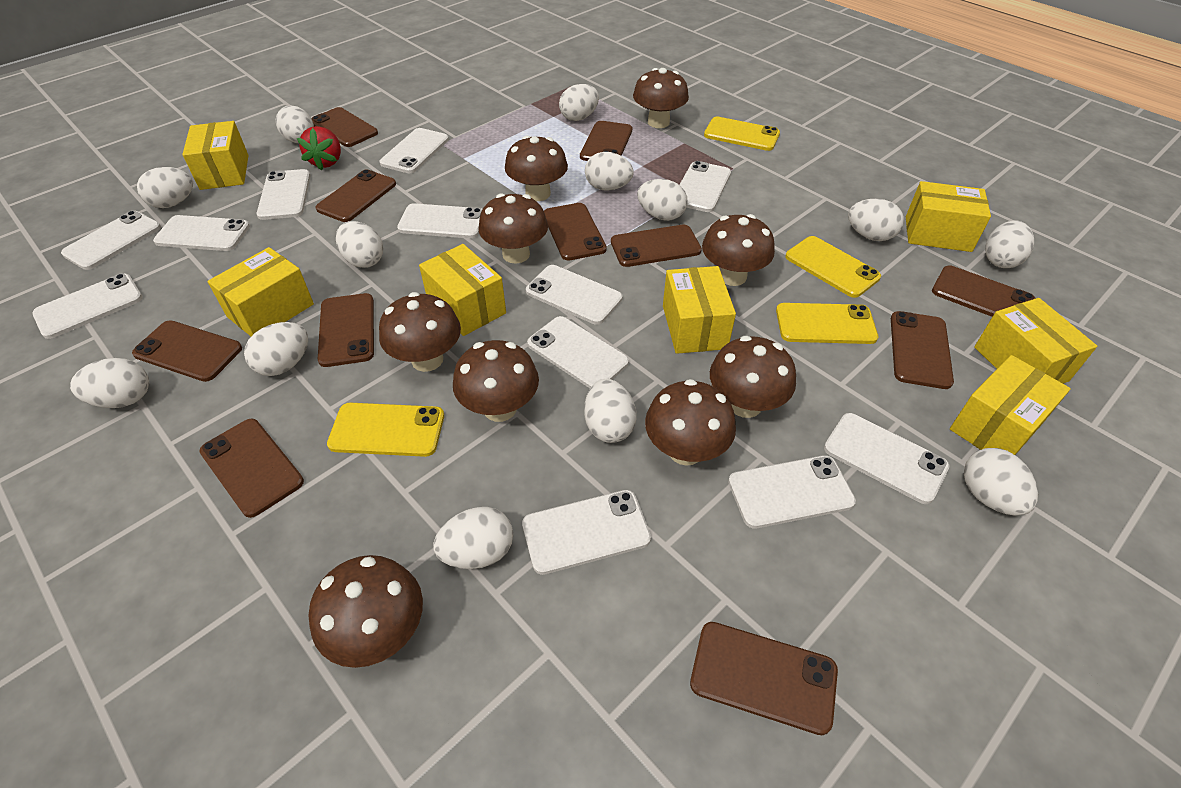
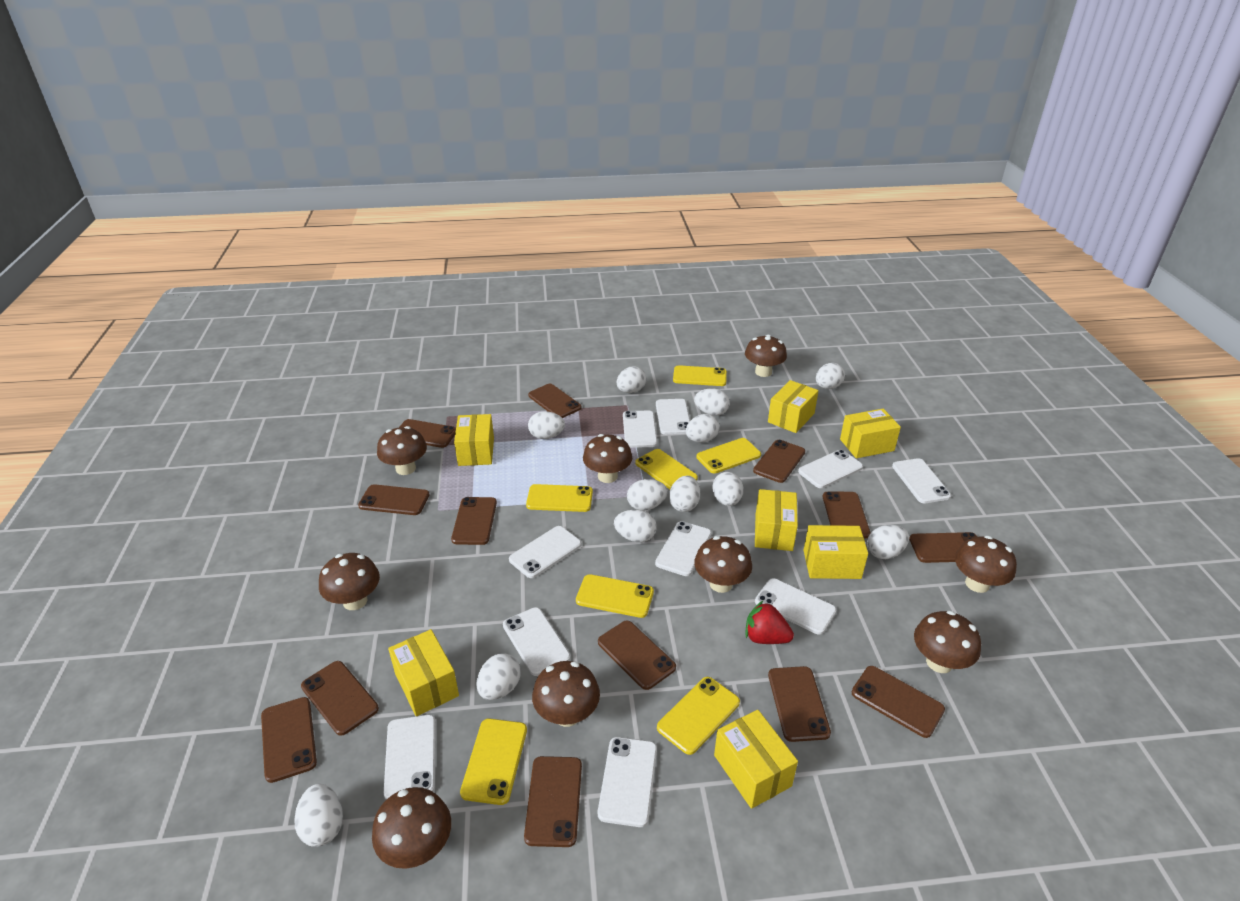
brown phone: [132,321,242,382] [199,419,304,518] [311,107,378,147] [315,169,396,222] [318,293,374,367] [544,203,607,260] [580,121,632,161] [611,225,702,267] [690,622,838,735] [891,311,954,389] [932,266,1036,317] = 11 -> [261,697,317,783] [301,661,379,736] [358,484,430,515] [400,419,456,448] [451,497,497,545] [524,756,582,847] [528,384,582,418] [598,621,676,690] [753,440,805,483] [768,666,831,742] [823,491,870,538] [852,666,945,738] [909,532,977,563] = 13
white egg: [70,358,149,408] [137,167,193,208] [244,322,308,376] [276,105,314,143] [336,221,383,268] [433,507,513,569] [559,84,599,121] [584,379,637,443] [585,152,634,191] [637,179,688,221] [848,199,904,241] [964,448,1038,516] [985,220,1034,268] = 13 -> [294,784,343,847] [477,653,521,700] [528,411,565,439] [614,510,657,542] [617,366,646,393] [627,479,668,510] [669,476,700,512] [686,414,720,443] [694,388,730,416] [712,472,744,506] [816,363,845,389] [867,525,909,559] = 12
white phone: [32,273,143,339] [61,211,161,270] [153,215,250,251] [257,169,311,220] [380,128,449,173] [397,203,483,239] [522,490,651,575] [526,265,623,325] [527,316,629,388] [680,161,731,212] [728,455,856,529] [824,413,950,504] = 12 -> [384,715,436,800] [503,607,571,676] [509,526,581,578] [598,737,657,827] [623,411,657,448] [655,521,712,576] [656,399,690,435] [755,578,836,635] [798,450,863,488] [892,458,951,503] = 10
yellow phone: [327,403,444,457] [704,117,780,151] [776,303,878,344] [785,236,881,298] = 4 -> [460,719,527,805] [526,484,593,512] [576,574,654,618] [635,449,698,489] [657,677,740,755] [673,365,727,386] [696,438,761,473] = 7

